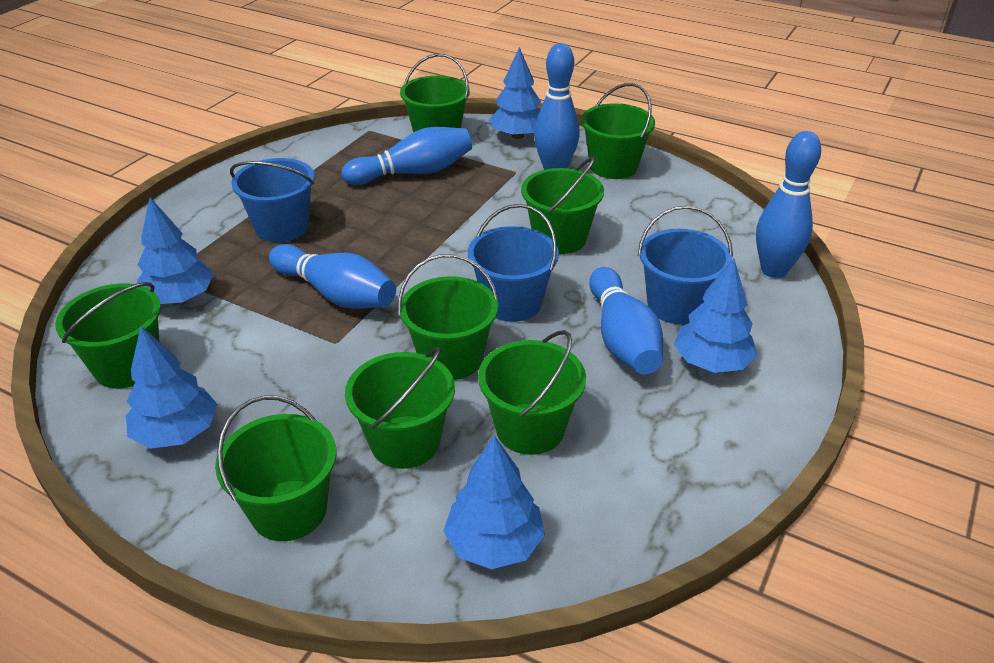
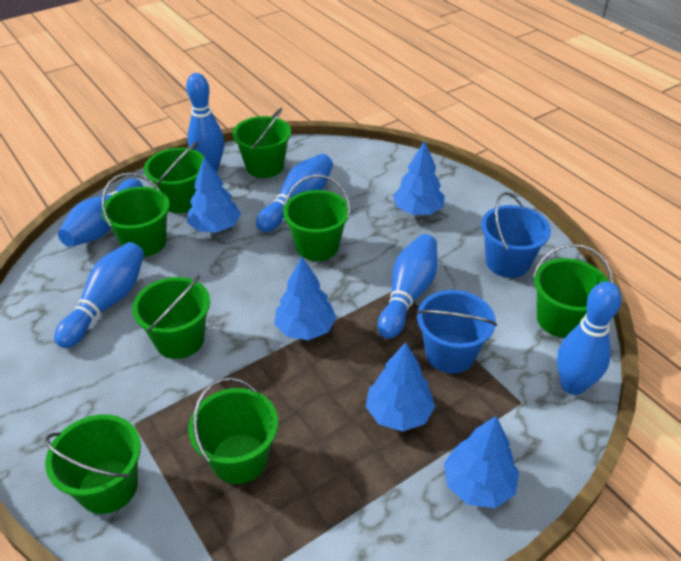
blue bowling pin: [269,244,396,309] [342,127,472,185] [534,43,580,170] [589,267,663,375] [756,131,821,278] = 5 -> [54,242,144,348] [58,179,143,247] [186,73,224,172] [256,154,333,232] [377,234,438,339] [557,282,622,395] = 6
blue bucket: [230,158,315,242] [468,204,559,322] [638,205,733,325] = 3 -> [416,290,497,373] [481,192,551,278] = 2

